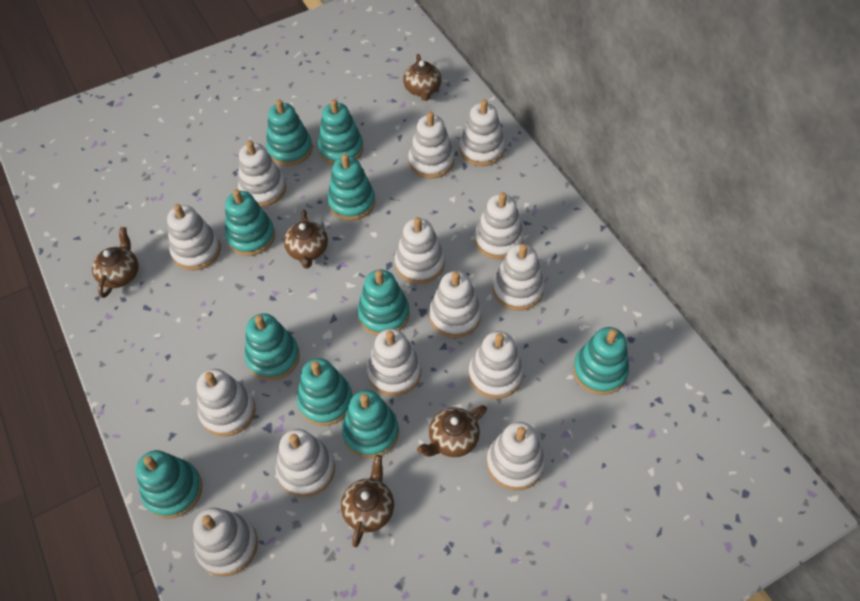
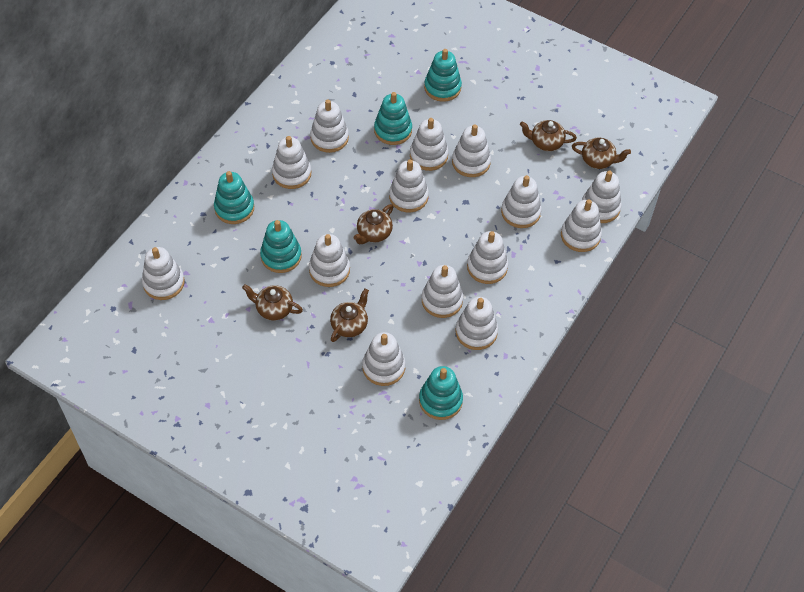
turquoise stacking toy: [136,450,202,519] [225,189,275,256] [245,313,300,381] [266,100,312,166] [297,358,353,426] [318,99,364,165] [327,154,375,221] [342,390,399,458] [357,269,410,336] [573,327,629,395] = 10 -> [214,171,254,224] [260,220,302,273] [374,92,412,145] [419,366,463,420] [424,49,462,102] = 5

